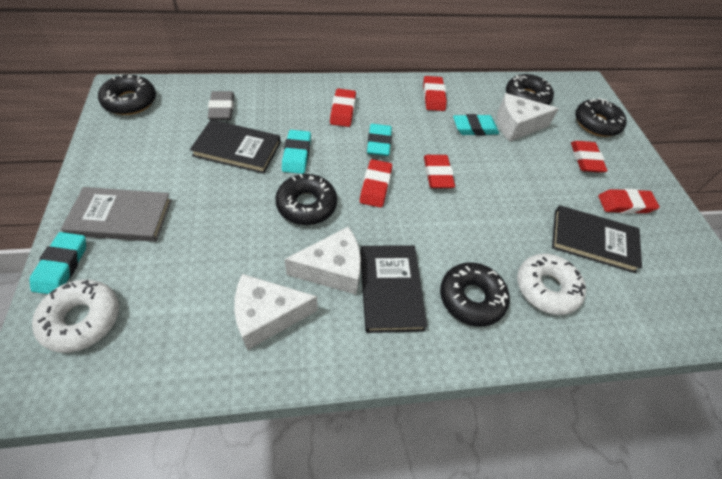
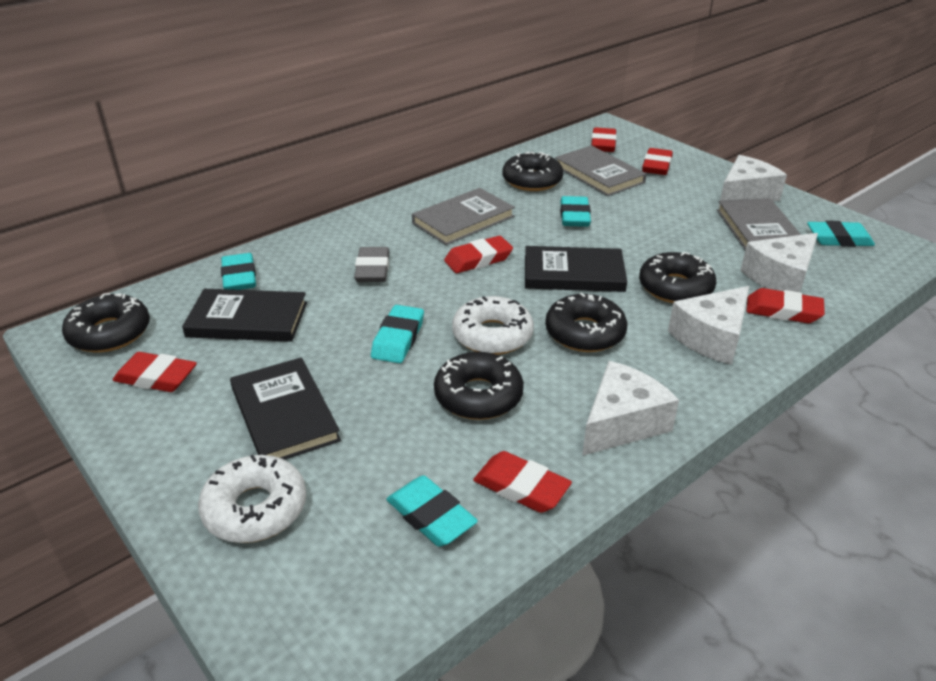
grey book: [61,187,172,242] = 1 -> [412,188,515,245] [555,145,646,196] [717,198,801,250] = 3
turquoise eraser: [29,232,86,294] [282,130,311,174] [367,124,392,156] [453,114,499,136] = 4 -> [221,253,256,290] [371,305,424,363] [386,475,478,547] [560,196,591,227] [807,221,875,247] = 5
white cheese: [234,274,318,350] [285,227,361,294] [497,93,559,142] = 3 -> [582,361,679,456] [668,286,749,365] [718,155,787,208] [741,233,818,292] = 4

